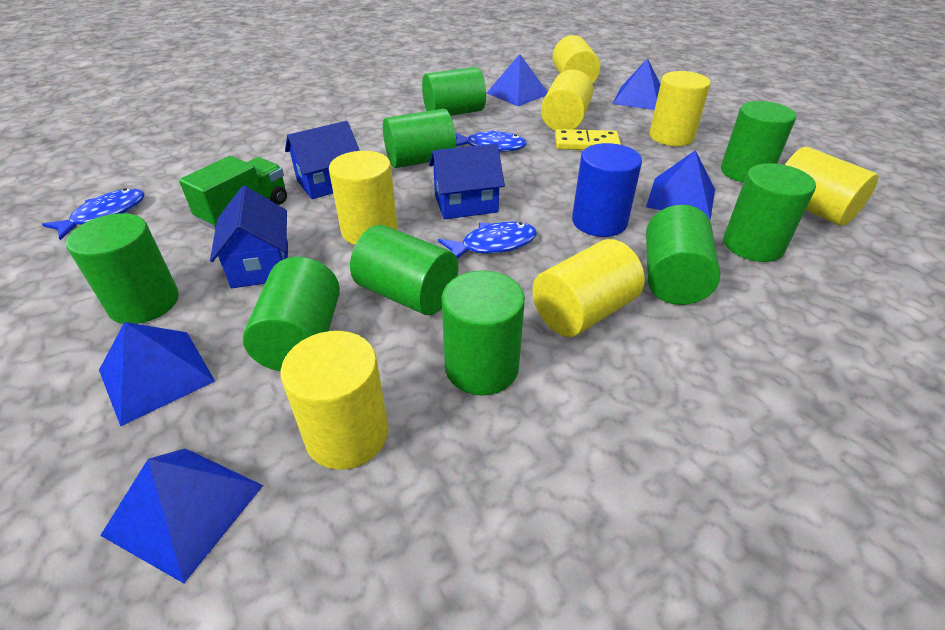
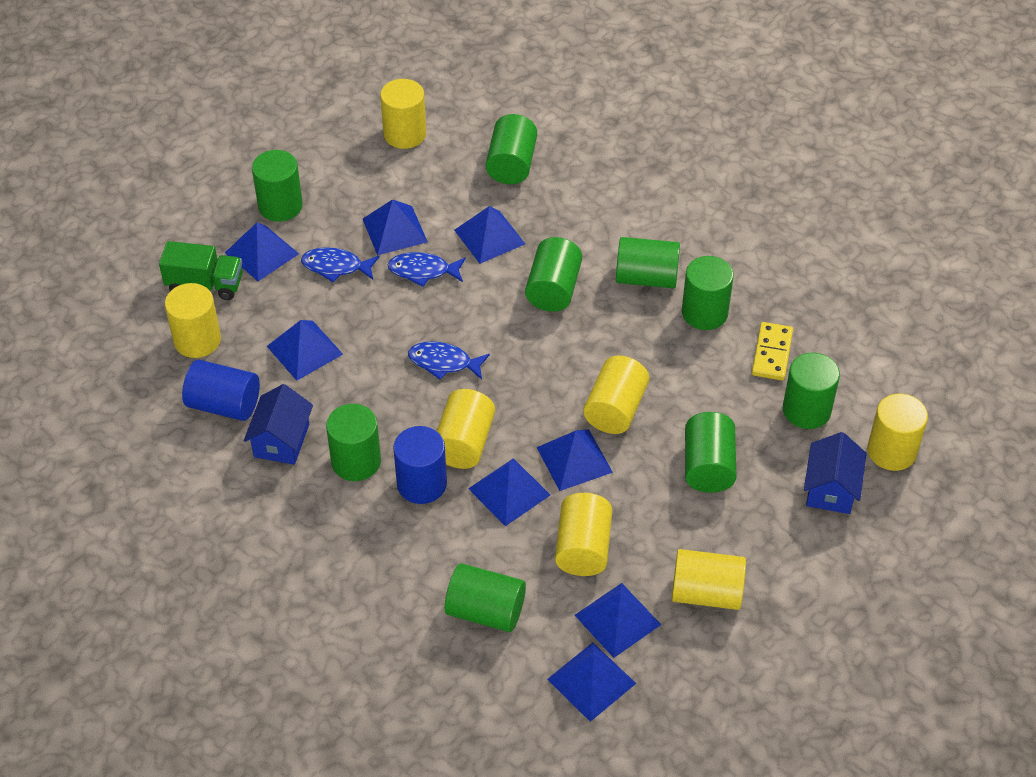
blue cylinder: [572,143,642,237] = 1 -> [182,360,260,421] [393,426,447,504] = 2
blue house: [210,186,288,288] [285,121,360,199] [429,143,505,220] = 3 -> [244,384,313,465] [804,432,867,514] = 2
blue pyramid: [99,322,215,427] [100,448,263,583] [487,54,548,106] [613,58,660,110] [646,150,715,220] = 5 -> [225,223,299,281] [267,320,343,381] [363,199,428,255] [454,206,525,264] [468,458,550,526] [537,429,613,491] [547,642,636,722] [575,583,661,658] = 8

